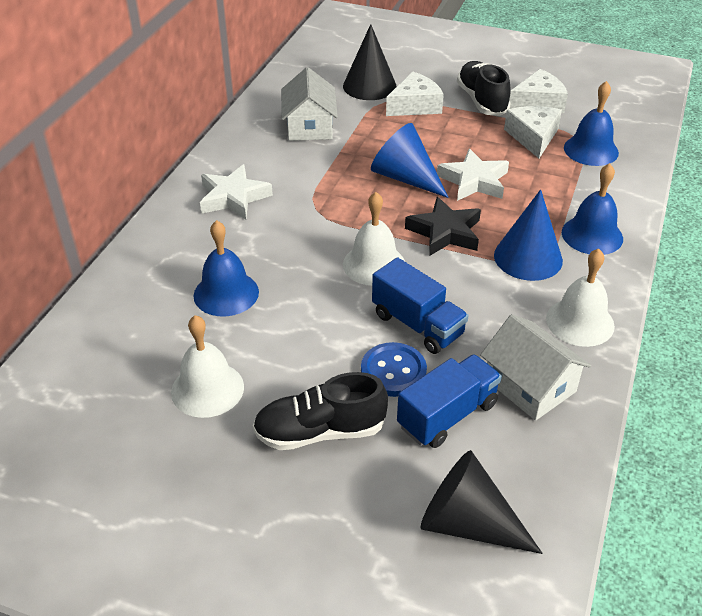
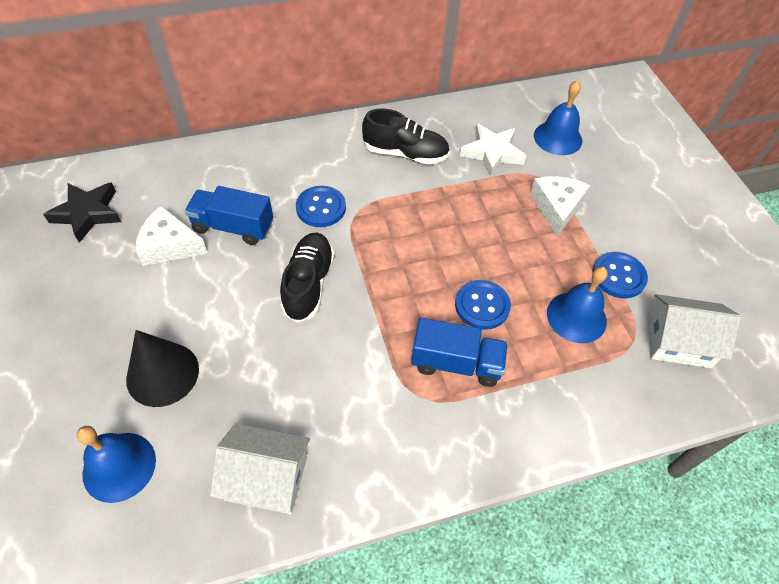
black cone: [343,24,396,100] [421,450,543,554] = 2 -> [126,330,199,407] = 1
blue button: [361,342,427,397] = 1 -> [296,186,346,227] [455,280,511,330] [593,252,648,298] = 3
blue cone: [371,123,449,198] [494,189,563,281] = 2 -> none = 0
white bell: [171,315,244,418] [343,192,405,286] [546,248,615,347] = 3 -> none = 0
white cheese: [386,71,444,116] [504,106,562,158] [509,69,568,113] = 3 -> [135,206,208,266] [530,176,591,236] = 2
white star: [200,164,273,219] [437,149,509,201] = 2 -> [460,123,526,177] = 1

